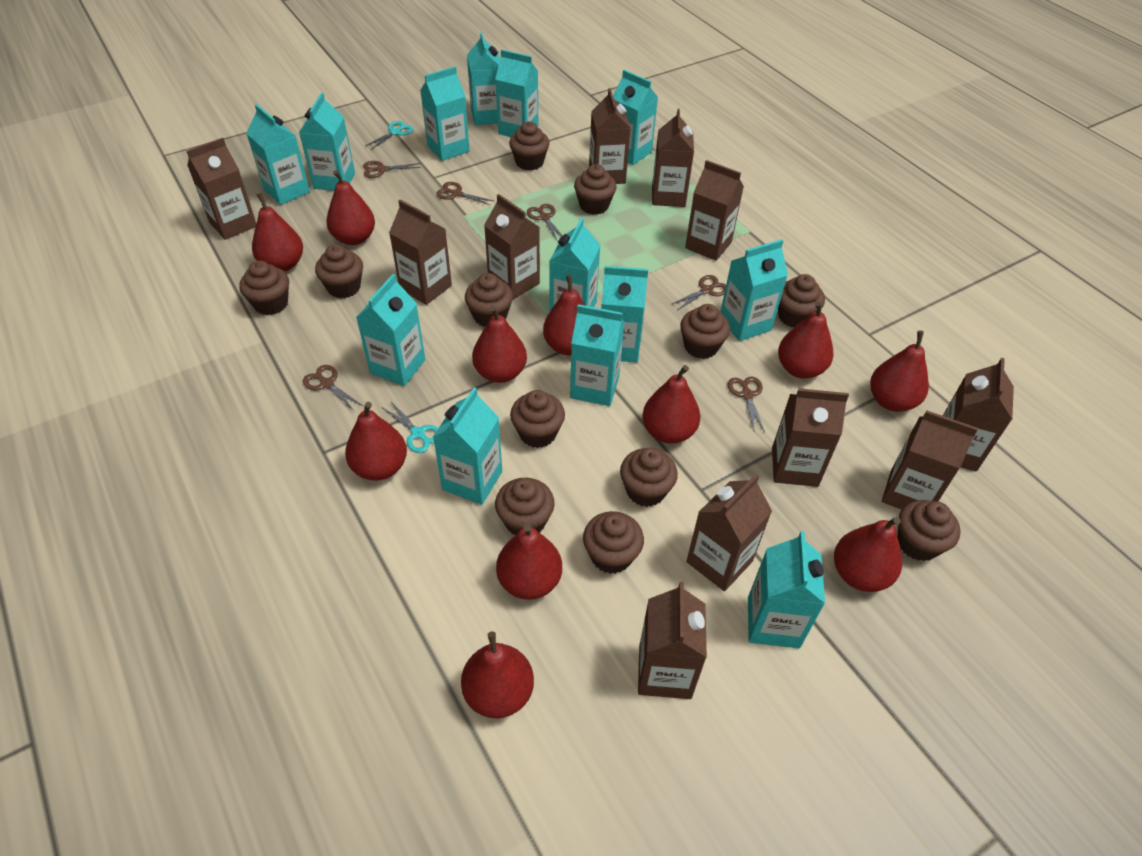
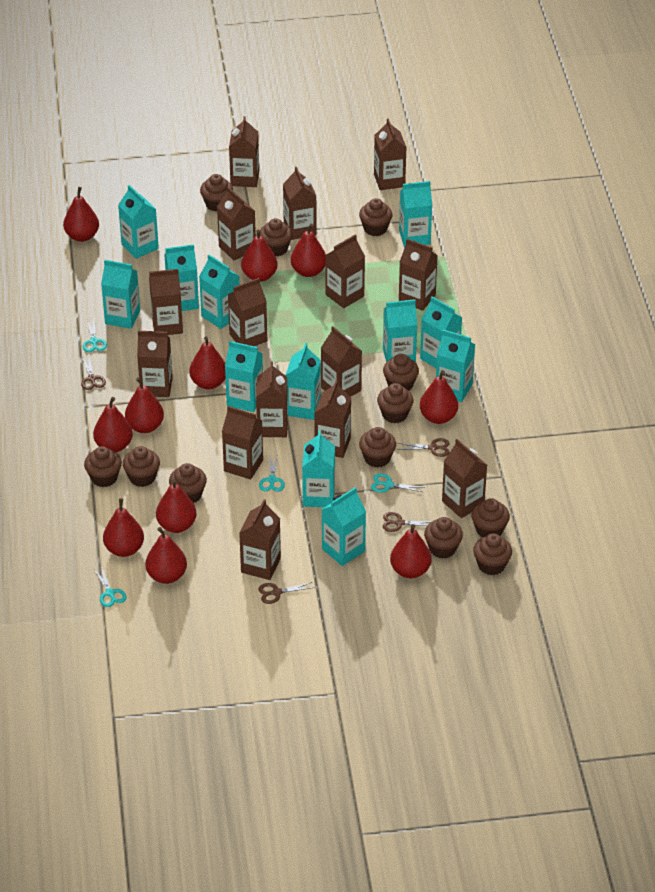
brown carton: [187,138,256,240] [389,199,452,305] [484,194,540,300] [589,88,630,184] [638,582,707,699] [652,109,694,207] [685,160,744,261] [686,474,772,591] [772,388,849,487] [882,410,978,510] [943,358,1014,472] = 11 -> [137,331,173,397] [149,269,183,335] [217,187,256,261] [222,406,263,480] [228,278,267,346] [229,116,259,187] [239,499,281,580] [256,362,288,437] [283,167,317,240] [314,380,351,458] [321,326,362,397] [326,234,365,308] [374,118,407,190] [399,239,438,311] [442,439,487,518] = 15
brown scissors: [303,365,363,412] [363,161,421,178] [436,182,494,205] [527,204,562,242] [670,275,726,310] [728,377,765,432] = 6 -> [81,357,106,390] [258,582,315,604] [383,512,432,532] [398,438,449,457] = 4
turquoise carton: [246,104,310,205] [299,93,355,191] [356,274,425,386] [420,66,470,161] [433,387,502,505] [467,32,500,125] [495,49,538,137] [549,218,601,313] [570,304,625,406] [601,266,648,363] [613,70,658,165] [720,239,788,341] [748,531,825,648] = 13 -> [101,260,140,329] [118,185,159,259] [165,244,199,311] [199,255,239,329] [225,341,263,412] [285,343,321,420] [302,430,335,507] [322,487,366,566] [383,299,417,362] [399,181,432,247] [420,297,462,368] [436,329,475,402] = 12
turquoise scissors: [365,121,413,150] [383,402,438,453] = 2 -> [83,320,107,352] [93,566,127,607] [259,453,285,492] [371,473,422,493] = 4

